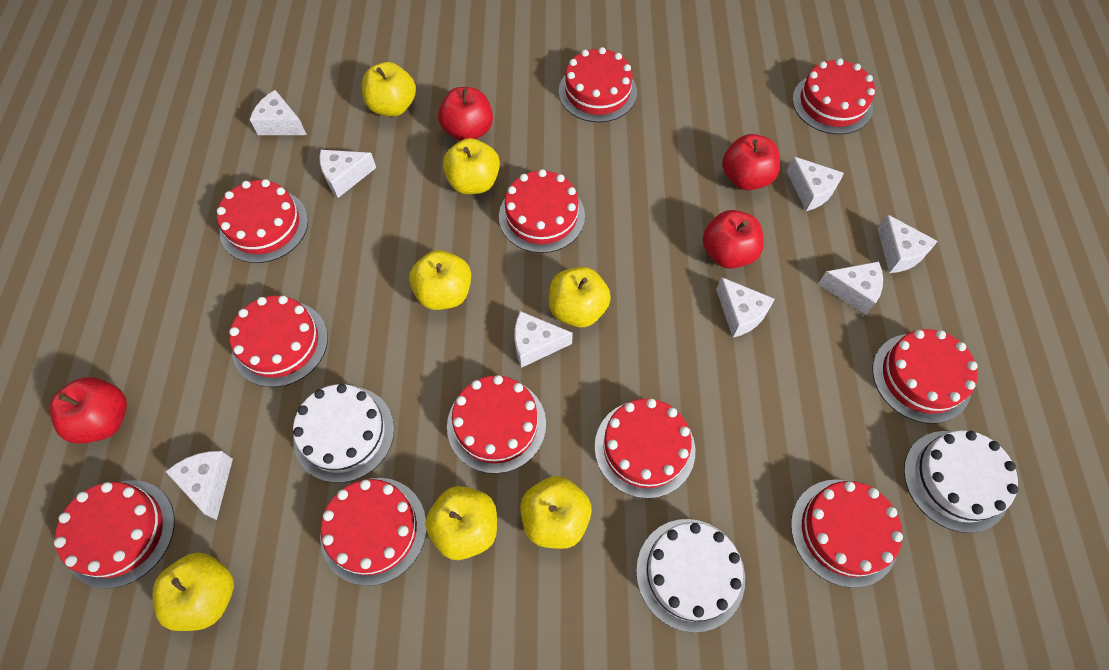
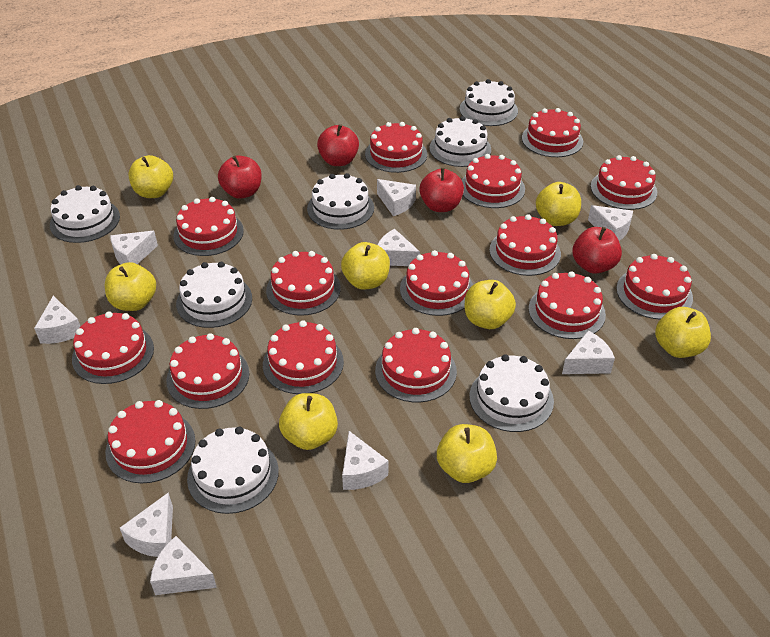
red cake: [54,480,175,589] [217,179,308,263] [229,296,328,387] [320,478,427,586] [447,375,546,474] [499,169,585,253] [558,47,637,122] [595,399,695,499] [791,480,903,588] [792,58,875,134] [872,329,978,423] = 11 -> [72,311,154,384] [105,400,195,483] [166,333,249,409] [173,197,244,256] [263,320,344,394] [266,251,341,316] [365,122,427,173] [375,328,457,402] [400,250,473,316] [462,154,525,208] [490,214,561,276] [522,108,583,157] [529,271,606,339] [591,155,657,210] [616,254,693,319] = 15
white cake: [293,384,394,483] [636,519,745,632] [904,430,1018,533] = 3 -> [50,185,120,243] [176,262,252,328] [187,427,279,514] [307,173,374,230] [429,116,491,167] [460,79,518,126] [469,354,554,432] = 7
white cheese: [165,451,233,520] [250,90,307,135] [319,150,376,198] [515,311,573,368] [716,277,775,337] [787,156,844,211] [818,261,883,315] [877,214,938,273] = 8 -> [34,296,81,344] [110,231,158,264] [120,492,173,557] [150,536,217,595] [342,431,388,490] [377,179,416,216] [377,229,420,266] [562,331,615,374] [588,205,633,241] = 9
yellow apple: [153,553,234,631] [362,62,416,117] [409,250,471,310] [425,486,497,560] [443,138,500,194] [520,476,592,549] [549,267,611,327] = 7 -> [105,262,156,311] [129,155,173,198] [279,393,338,450] [341,242,390,290] [437,424,497,483] [465,280,516,329] [536,182,581,226] [655,307,711,358] = 8

